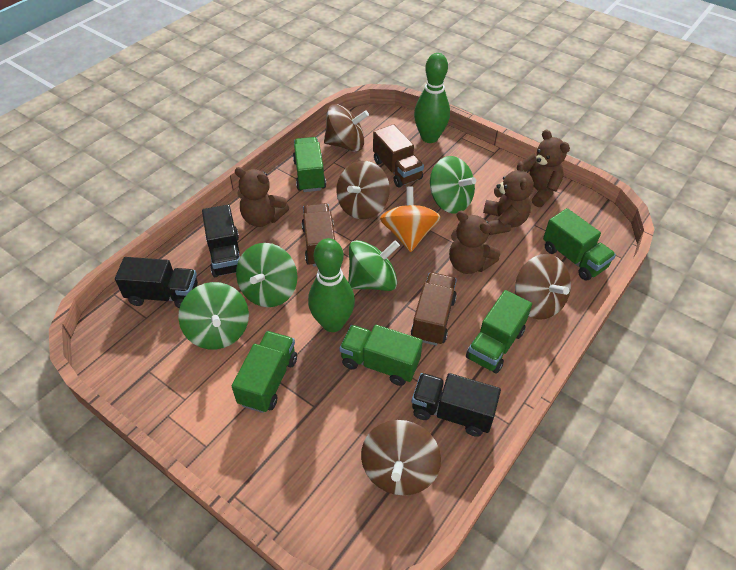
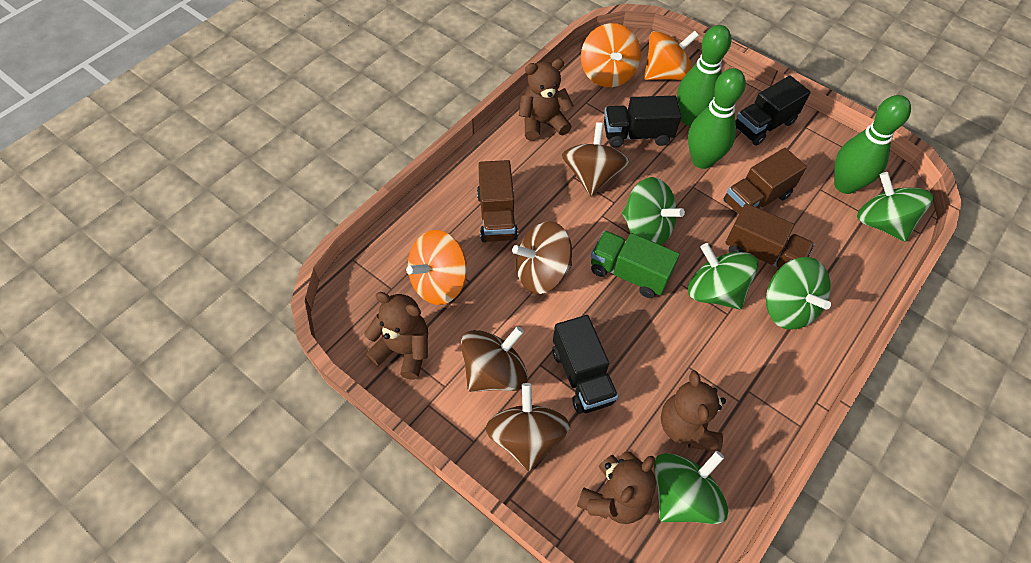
green bowling pin: [308,238,355,332] [414,53,450,143] = 2 -> [677,25,731,127] [688,68,746,169] [834,95,911,194] = 3
green spinning top: [178,282,249,349] [236,243,297,307] [348,240,400,291] [430,156,476,214] = 4 -> [622,177,685,245] [654,451,728,524] [688,243,758,310] [766,257,831,330] [857,172,934,242] = 5
green truck: [232,331,297,413] [293,137,326,192] [339,325,423,386] [466,290,532,373] [543,208,616,281] = 5 -> [591,231,680,298] = 1
orange spinning top: [380,186,440,252] = 1 -> [406,230,467,305] [581,23,641,87] [644,31,699,80] = 3

